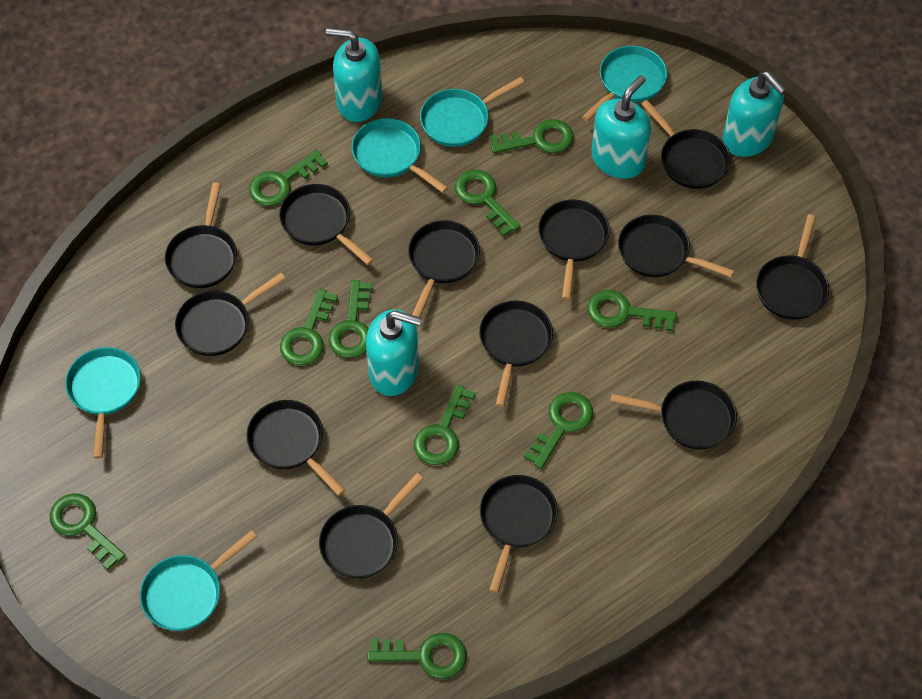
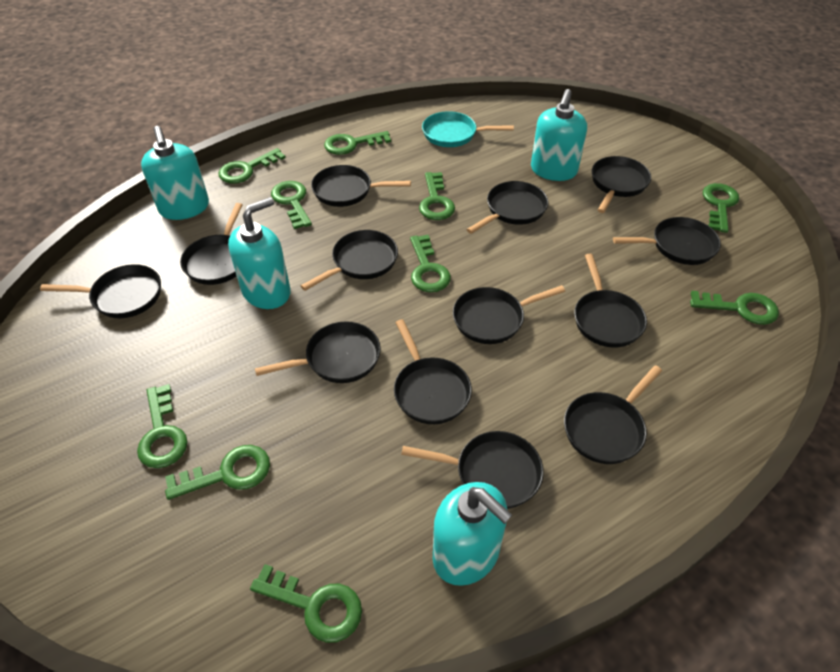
turquoise pan: [65,347,141,459] [140,530,257,631] [352,118,448,193] [420,77,524,147] [582,46,667,122] = 5 -> [422,111,514,147] = 1

